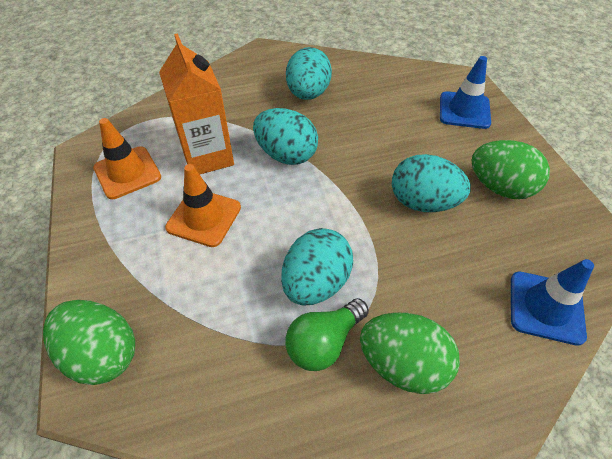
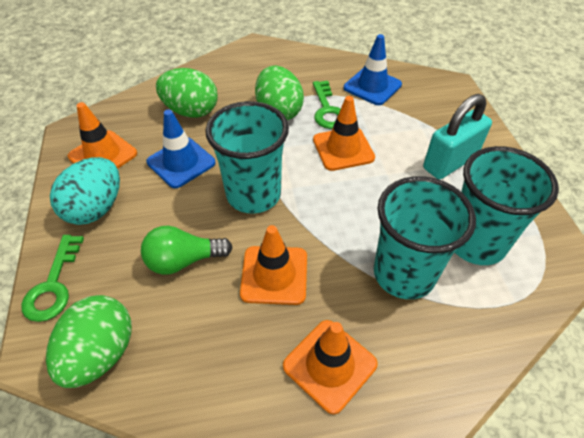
green key: none = 0 -> [21,235,84,322] [313,81,341,129] = 2
orange carton: [159,33,234,174] = 1 -> none = 0
orange traffic cone: [93,118,161,199] [165,164,241,247] = 2 -> [68,102,137,169] [240,225,307,305] [283,320,378,414] [313,96,375,171] = 4
turquoise cup: none = 0 -> [205,101,289,214] [374,176,476,299] [455,146,559,265] = 3
turquoise egg: [253,108,318,165] [281,228,353,305] [286,47,332,100] [392,154,471,212] = 4 -> [50,157,120,225] = 1
turquoise padlock: none = 0 -> [423,94,492,179] = 1

